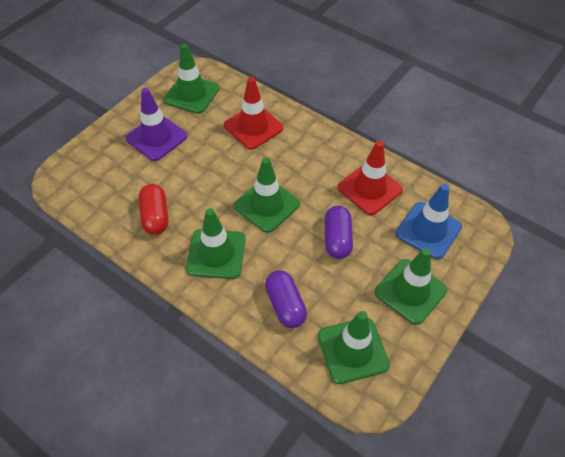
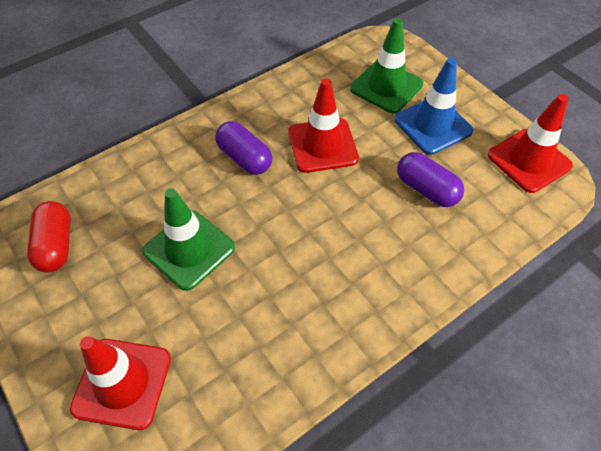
green traffic cone: [164,44,219,114] [186,208,246,279] [234,158,300,233] [318,311,390,384] [375,248,447,325] = 5 -> [142,188,235,291] [350,18,423,114] = 2
purple traffic cone: [126,88,187,161] = 1 -> none = 0
red traffic cone: [224,77,283,150] [338,141,403,215] = 2 -> [70,336,171,430] [288,78,359,173] [487,94,573,193] = 3

